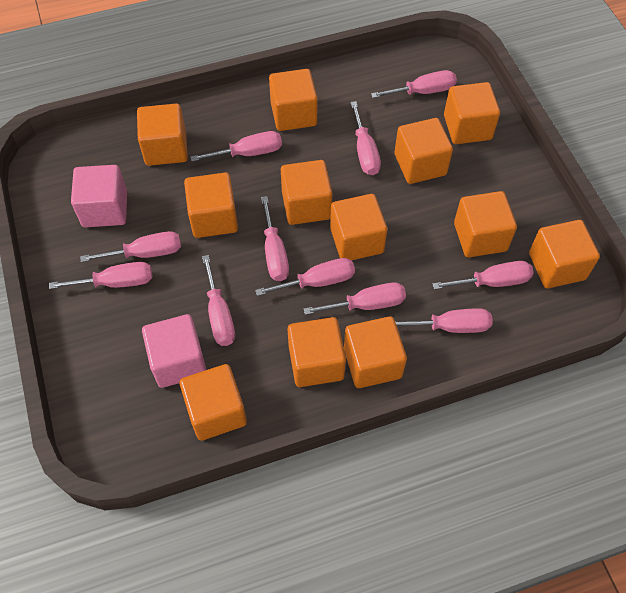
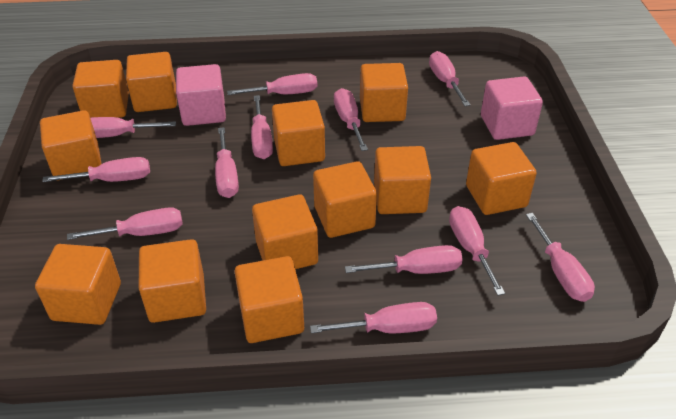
pink screwdriver: [49,262,152,289] [80,231,181,262] [190,131,282,162] [202,255,235,346] [255,258,355,296] [261,196,289,281] [304,283,406,315] [350,101,381,175] [371,70,457,98] [395,308,493,333] [432,261,533,290] = 11 -> [42,157,150,182] [67,207,182,240] [91,117,176,138] [215,127,239,198] [227,73,317,95] [251,95,273,159] [310,302,437,334] [334,88,368,151] [345,245,463,274] [429,51,470,106] [449,206,505,296] [526,213,595,302] = 12

